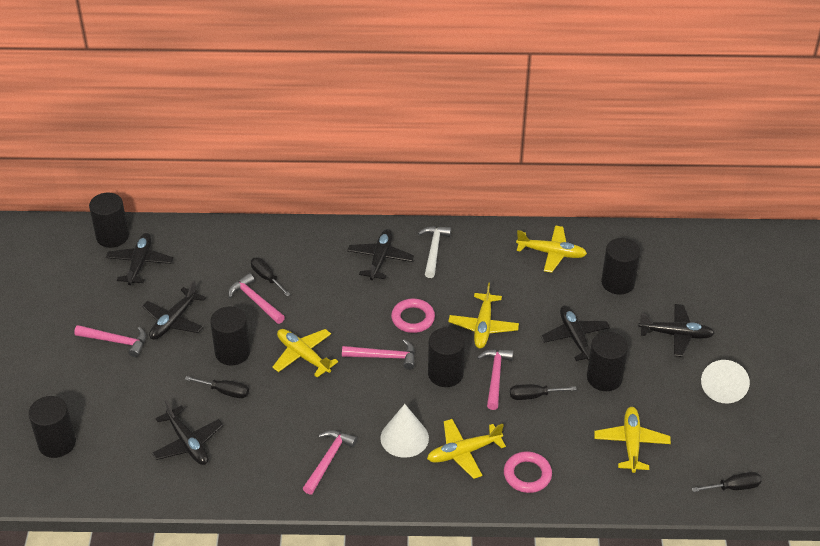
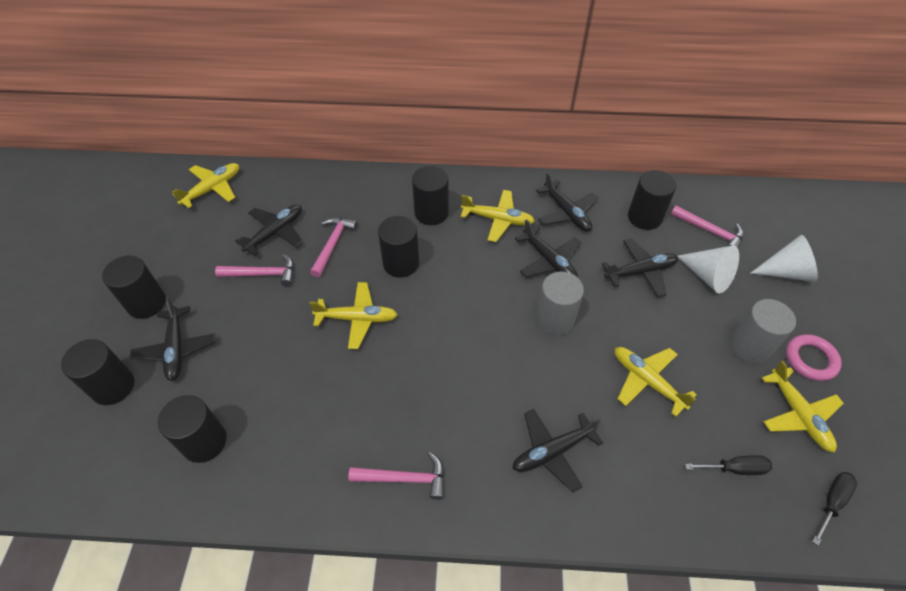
black screwdriver: [185,376,249,398] [251,258,291,296] [510,384,577,400] [692,472,762,492] = 4 -> [685,455,772,475] [812,472,857,545] = 2
grey cylinder: none = 0 -> [536,272,584,335] [730,299,796,364] = 2
pink hammer: [74,325,146,357] [228,273,285,324] [303,430,357,495] [342,339,415,370] [477,349,513,410] = 5 -> [215,254,294,287] [310,217,358,277] [348,452,444,500] [671,206,744,248] = 4
pink ring: [391,299,435,333] [504,452,552,493] = 2 -> [786,334,842,381] = 1
white hammer: [418,226,451,278] = 1 -> none = 0

